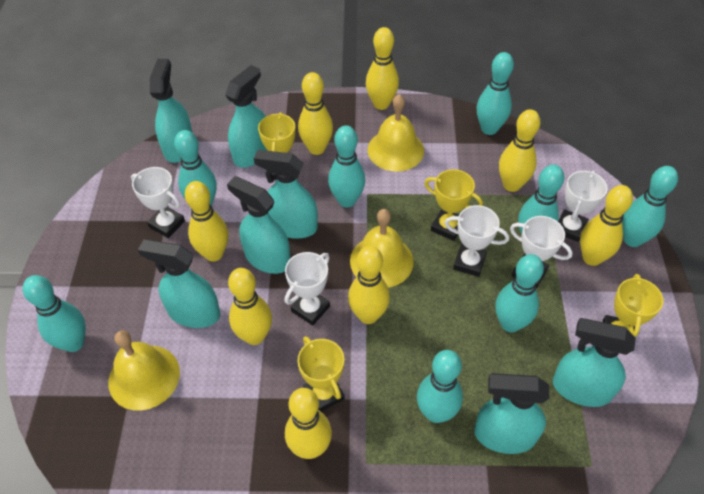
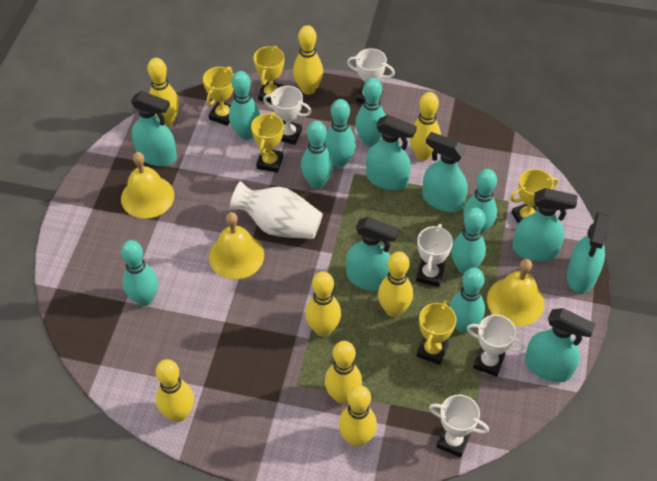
white vase: none = 0 -> [229,181,323,239] = 1
yellow trophy: [258,112,296,180] [297,336,345,412] [424,169,483,241] [603,274,664,337] = 4 -> [203,66,234,126] [251,112,284,173] [254,45,284,103] [417,300,456,365] [510,169,558,223] = 5

